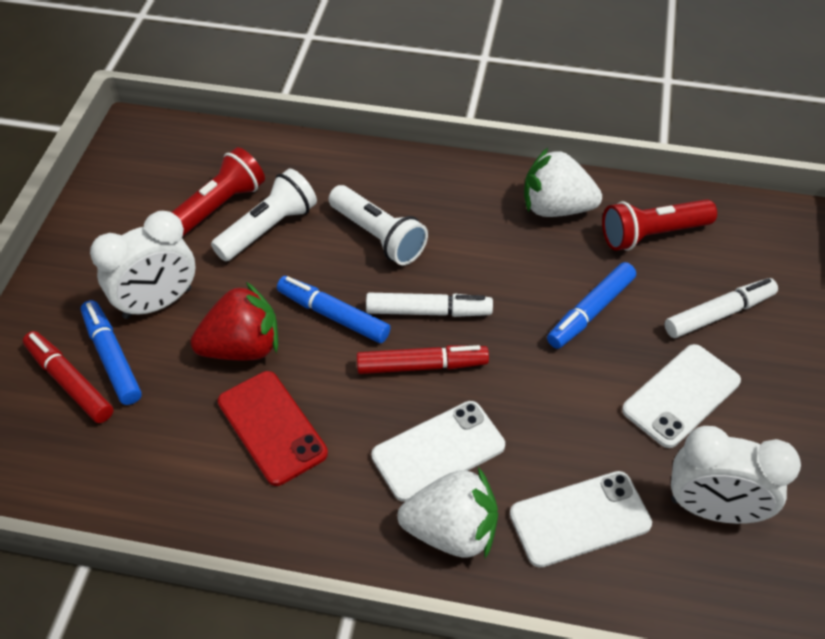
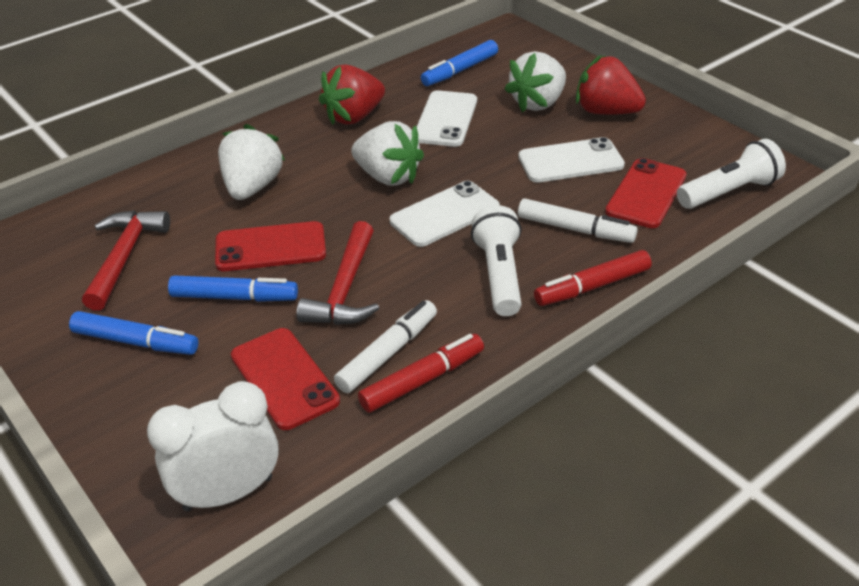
red flashlight: [172,147,265,237] [602,199,717,251] = 2 -> none = 0
red hammer: none = 0 -> [82,210,170,311] [297,221,379,325] = 2
red phone: [218,371,328,486] = 1 -> [215,221,326,271] [231,328,340,430] [605,158,687,228] = 3
red strawberry: [190,282,278,360] = 1 -> [319,64,385,125] [576,55,646,115] = 2
white clock: [90,211,195,319] [671,426,801,524] = 2 -> [147,381,279,511] = 1
white strawberry: [397,467,498,558] [524,148,602,217] = 2 -> [218,124,285,200] [351,121,424,186] [505,51,566,112] = 3

